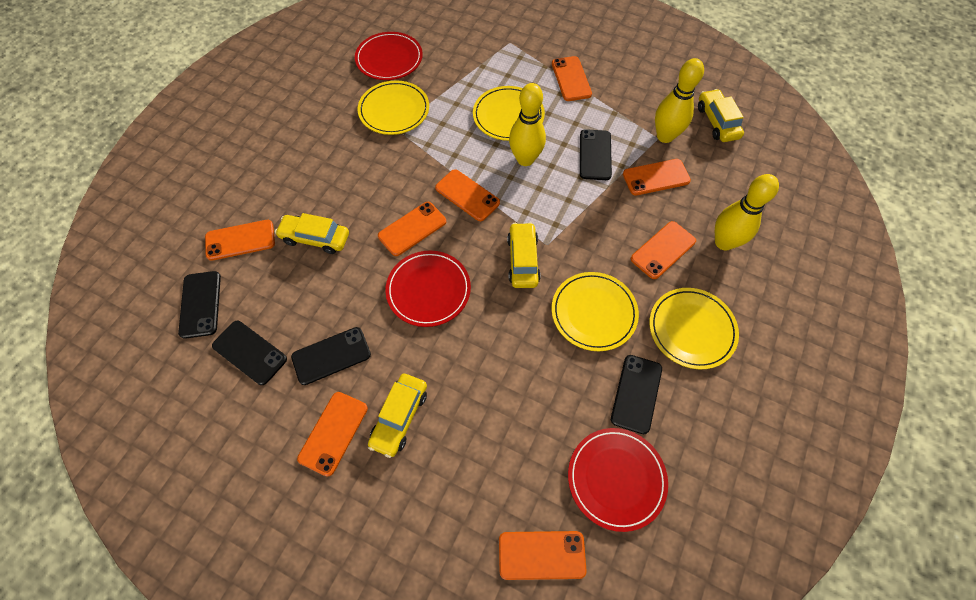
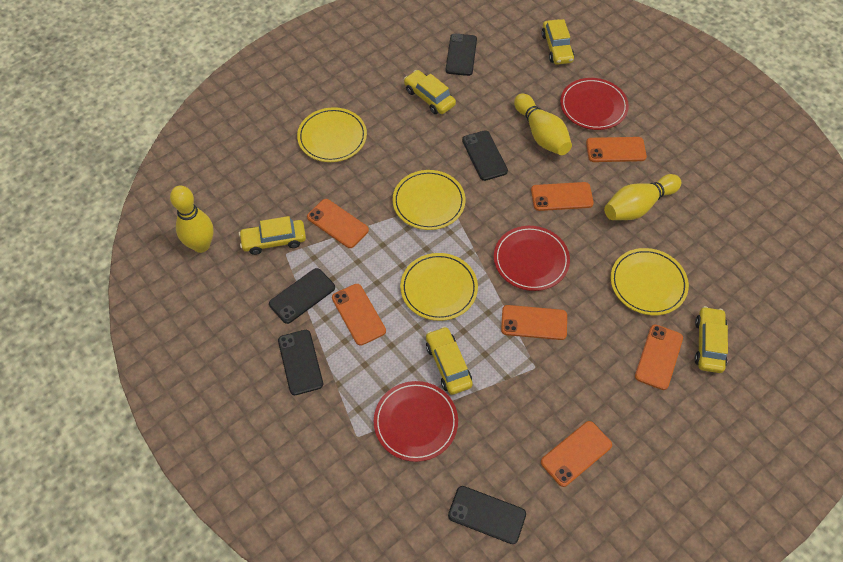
orange phone: [205,220,275,261] [297,392,368,477] [378,202,446,256] [435,169,500,221] [499,531,587,580] [552,56,592,101] [623,159,691,195] [631,221,696,279] = 8 -> [307,199,369,248] [332,284,386,346] [501,305,567,340] [531,182,594,211] [541,421,612,487] [586,137,647,162] [635,324,683,390] = 7
yellow car: [275,213,349,254] [368,373,427,458] [507,222,541,288] [698,89,744,142] = 4 -> [239,216,306,255] [404,70,456,114] [426,326,473,395] [541,19,574,65] [694,306,728,373] = 5

